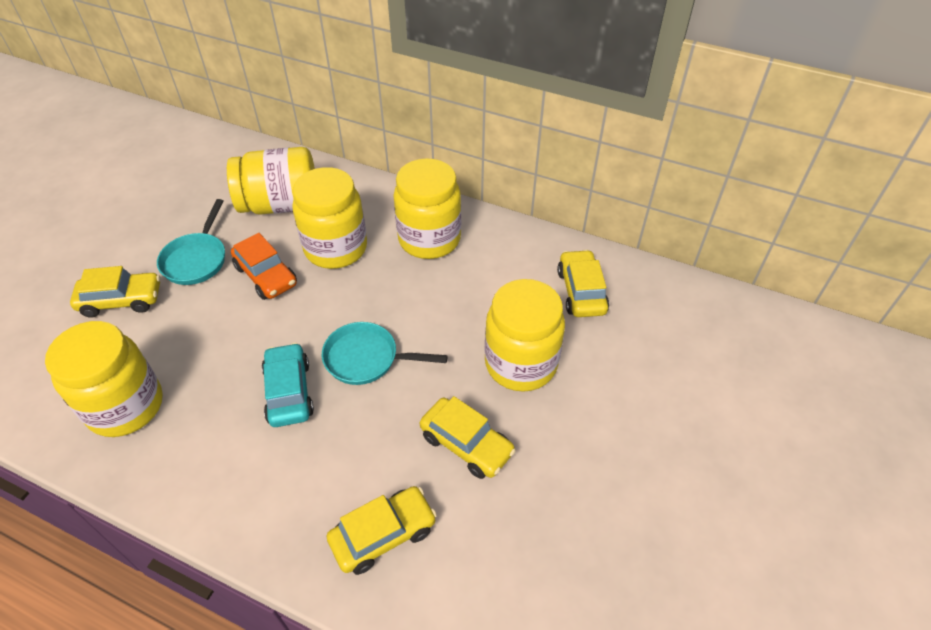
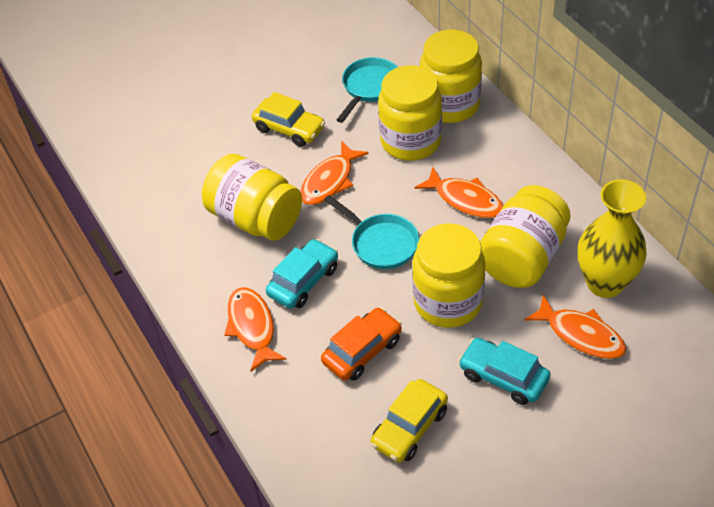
orange fish: none = 0 -> [224,287,287,372] [300,141,369,205] [415,167,503,218] [524,294,626,359] = 4
turquoise car: [262,343,314,427] = 1 -> [266,239,338,309] [458,338,550,405] = 2
yellow car: [70,266,160,317] [327,486,437,575] [420,396,516,479] [557,250,609,317] = 4 -> [252,92,325,147] [370,379,448,463] = 2
yellow vase: none = 0 -> [578,179,647,298] = 1

